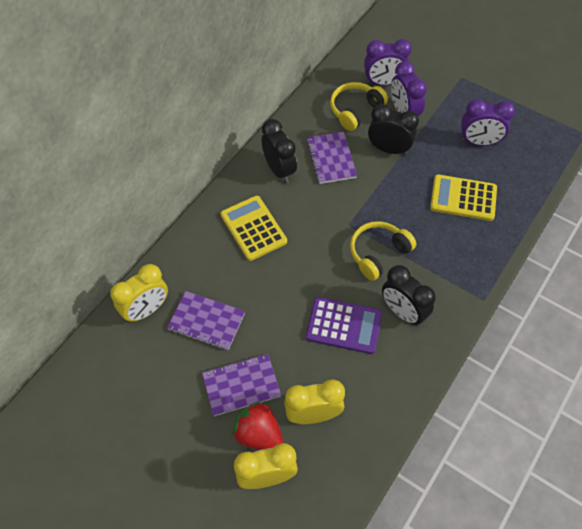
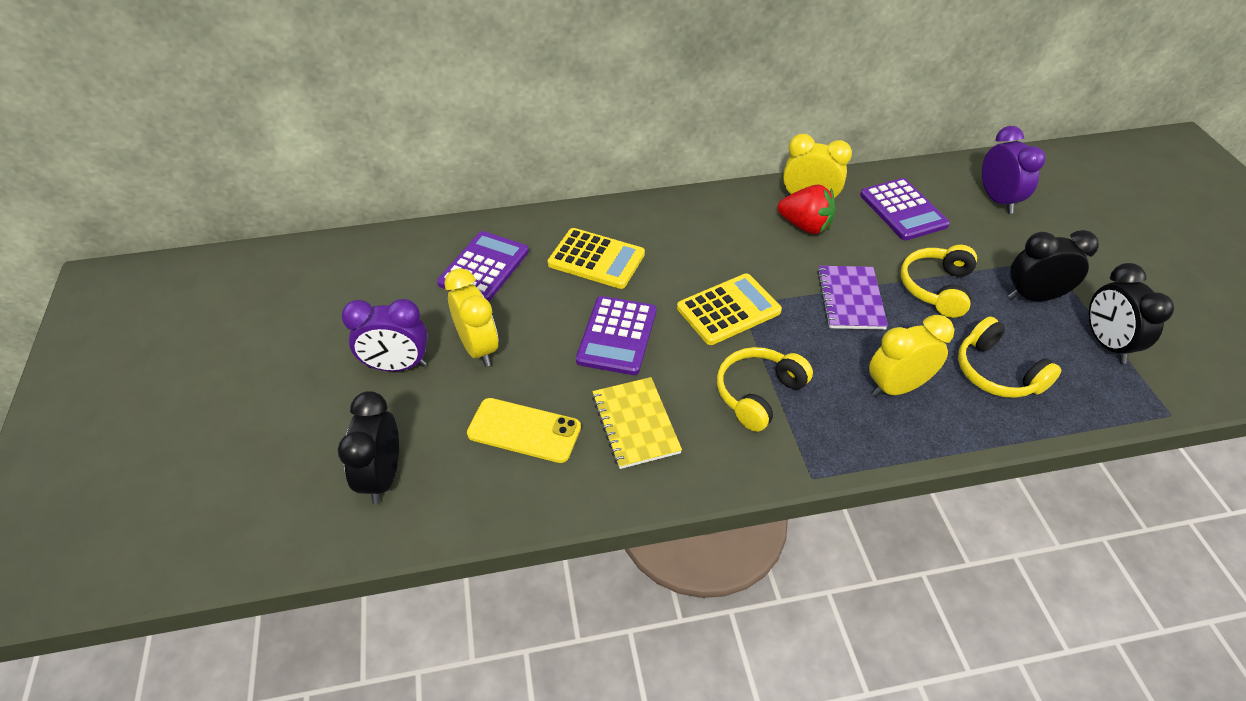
purple calculator: [306,297,382,354] = 1 -> [437,231,529,302] [576,296,656,375] [860,178,950,240] = 3
purple clock: [364,39,412,86] [391,61,427,116] [461,99,515,146] = 3 -> [342,299,428,372] [982,126,1045,214] = 2
purple notebook: [167,291,245,350] [202,354,281,416] [306,132,357,184] = 3 -> [817,266,888,330] = 1
yellow headphones: [330,82,388,131] [350,221,416,281] = 2 -> [717,347,813,432] [901,245,977,318] [958,317,1062,398] = 3
yellow notebook: none = 0 -> [592,377,682,469] = 1
yellow phone: none = 0 -> [467,398,581,463] = 1

